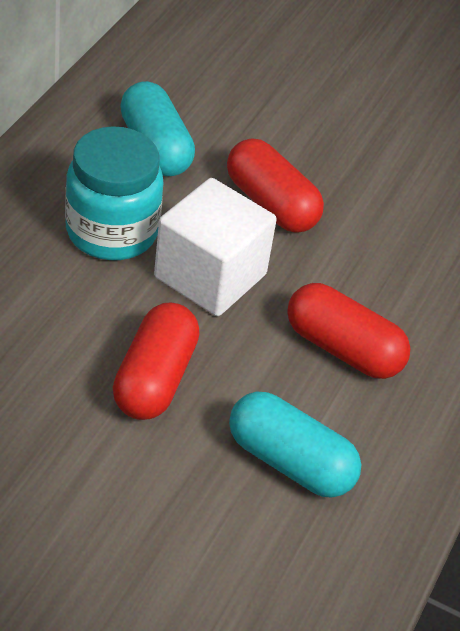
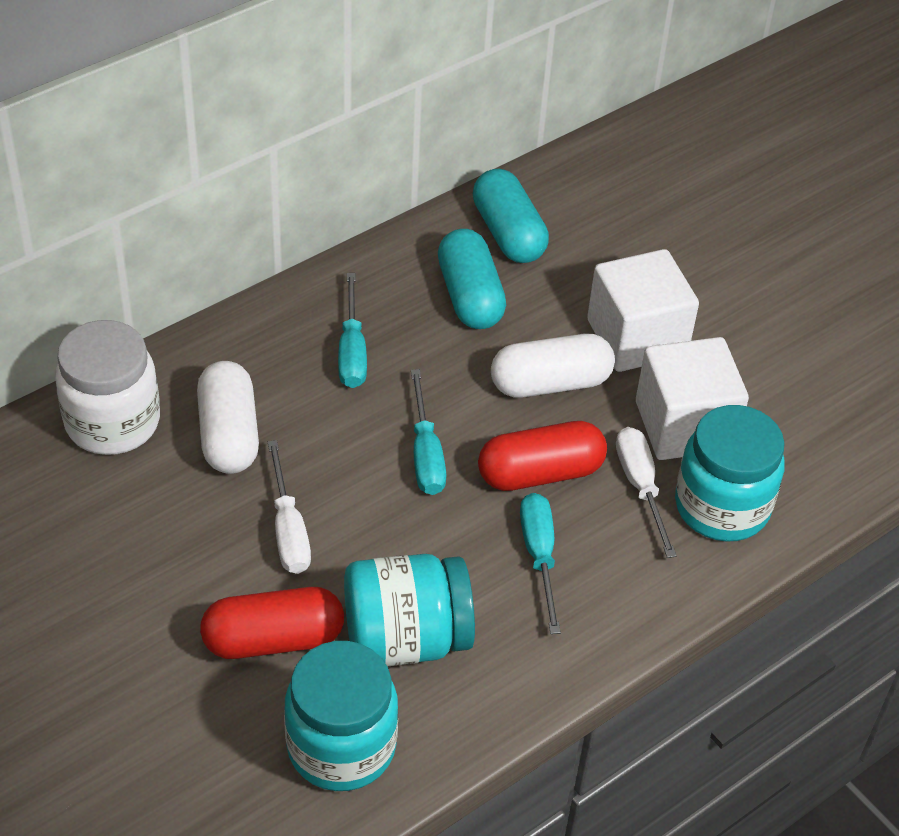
red capsule: [113,303,200,420] [227,138,324,233] [287,283,410,379] = 3 -> [200,587,344,659] [478,421,607,491] = 2
turquoise jar: [65,126,164,260] = 1 -> [284,641,398,791] [344,554,475,666] [675,405,785,542] = 3
turquoise screwdriver: none = 0 -> [338,273,367,388] [411,369,446,495] [520,493,561,634] = 3
white capsule: none = 0 -> [197,361,259,474] [491,334,615,398] = 2
white cube: [154,178,277,316] = 1 -> [587,249,699,372] [636,337,749,460] = 2
white jar: none = 0 -> [55,320,160,455] = 1
white screwdriver: none = 0 -> [268,440,311,574] [616,427,677,558] = 2

